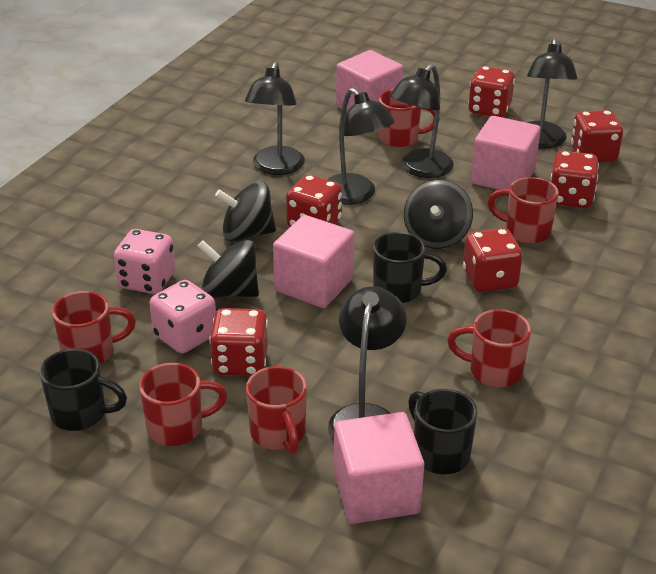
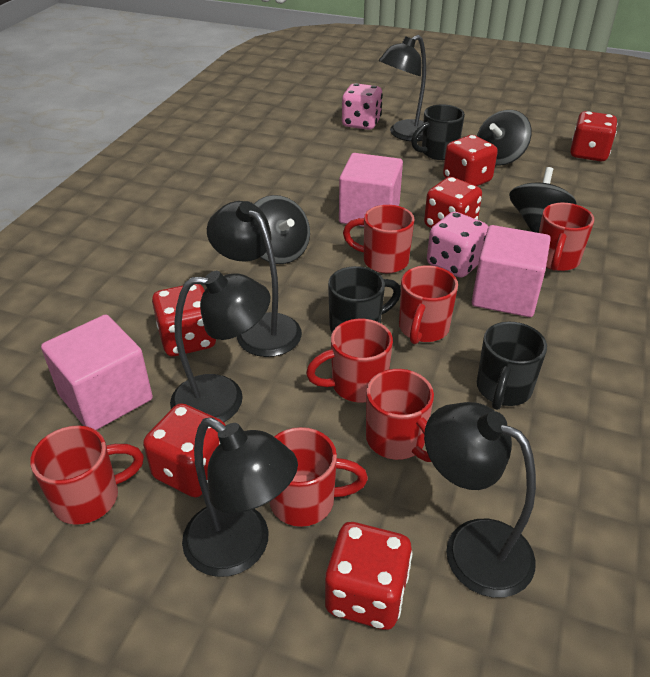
pink cube: [273,215,354,308] [334,412,424,524] [336,50,403,111] [471,116,541,190] = 4 -> [41,315,153,430] [339,153,403,227] [472,225,551,317] = 3
red mug: [52,291,136,364] [139,363,227,446] [246,366,307,454] [379,89,440,148] [447,309,531,388] [487,177,559,244] = 6 -> [30,426,144,525] [270,427,368,527] [306,319,393,402] [343,205,415,273] [366,369,434,462] [399,265,458,344] [539,203,594,271] = 7

